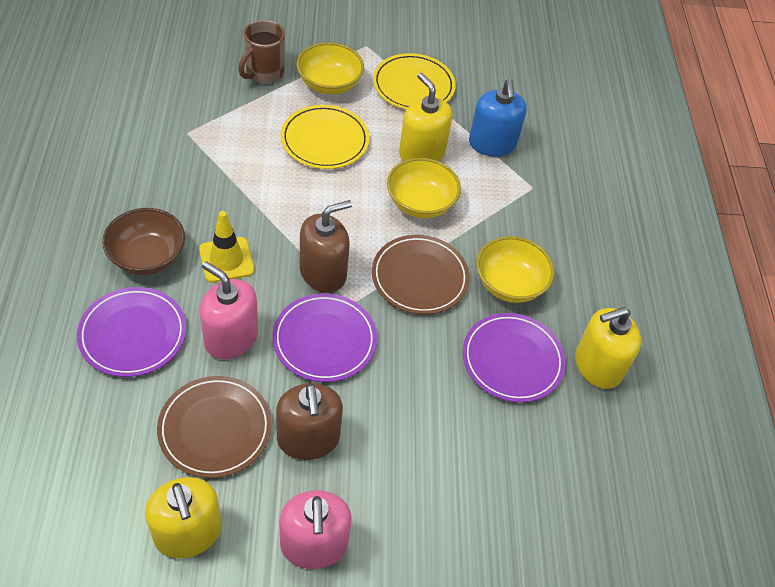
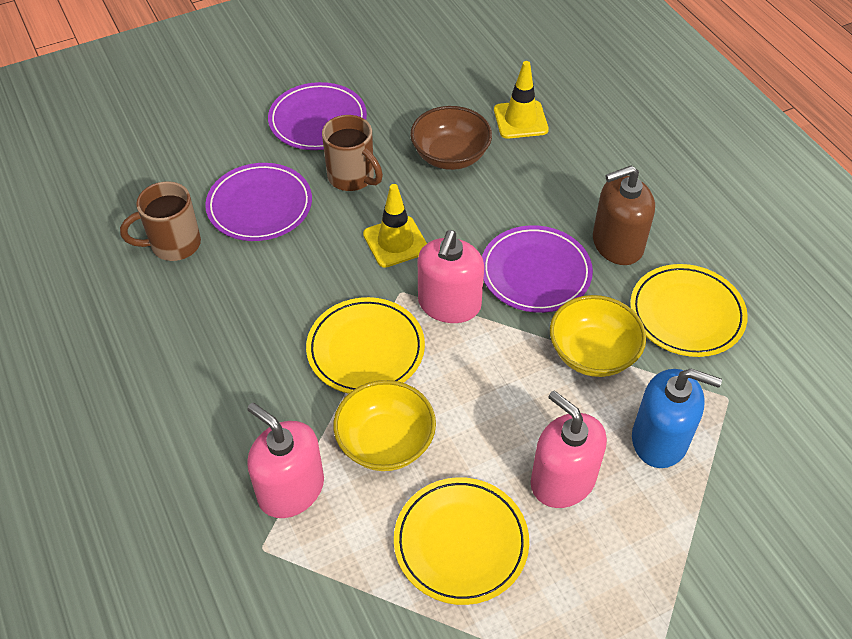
brown mug: [238,20,285,84] = 1 -> [120,181,201,261] [322,115,383,191] = 2
brown plate: [157,376,272,478] [372,235,470,314] = 2 -> none = 0
brown soap dispenser: [276,383,343,460] [299,200,352,293] = 2 -> [593,165,655,265] = 1
pink soap dispenser: [200,261,258,360] [280,490,352,569] = 2 -> [247,403,324,518] [418,230,484,323] [531,391,607,508] = 3
yellow bowl: [296,42,364,95] [387,158,461,218] [476,236,555,303] = 3 -> [333,380,436,471] [550,295,646,377] = 2
yellow plate: [281,105,369,169] [373,53,456,110] = 2 -> [306,297,425,394] [394,477,529,605] [630,264,748,357] = 3
yellow soap dispenser: [145,477,222,558] [399,73,453,161] [575,307,641,389] = 3 -> none = 0
yellow traffic cone: [199,211,254,283] = 1 -> [363,184,427,268] [494,61,549,139] = 2

